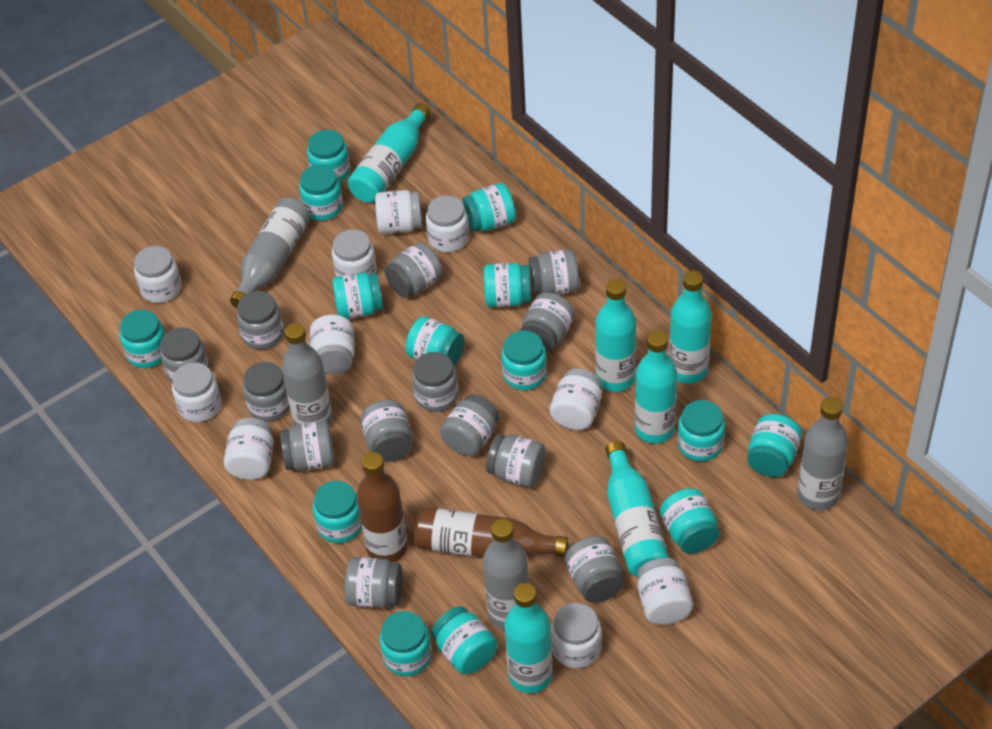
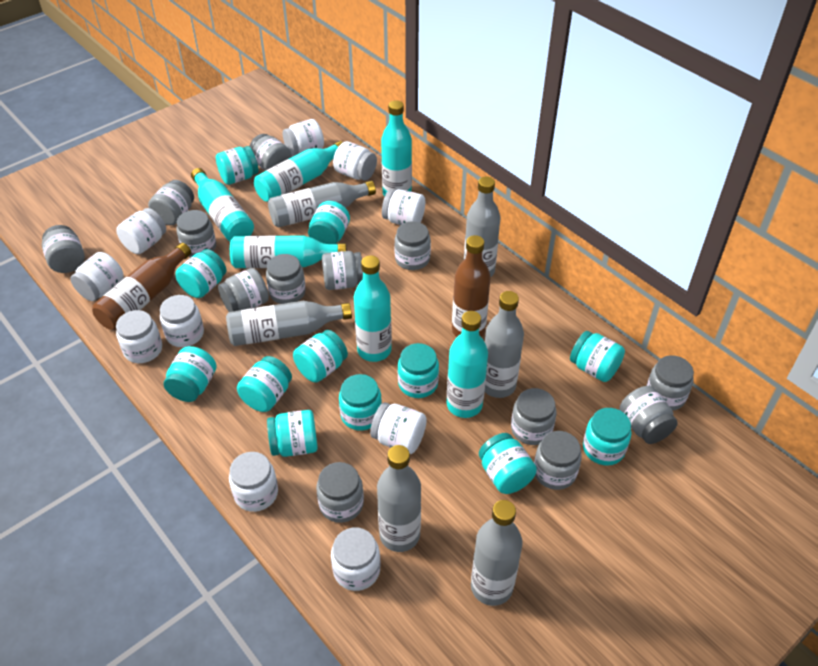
grey bottle: [230,198,311,308] [281,323,333,426] [483,519,529,630] [797,397,848,511] = 4 -> [226,301,352,346] [268,181,376,227] [377,445,421,552] [464,176,501,277] [471,500,523,606] [485,291,524,398] = 6
turquoise jar: [120,310,165,368] [299,165,343,221] [307,130,350,182] [313,481,362,543] [332,272,383,319] [379,611,432,676] [405,316,465,366] [431,606,498,674] [462,183,516,232] [484,263,531,307] [501,331,547,390] [660,488,720,554] [677,400,725,462] [747,414,802,477] = 14 -> [163,346,217,402] [175,249,226,298] [216,146,258,185] [237,356,292,412] [267,410,318,457] [293,330,348,383] [308,201,350,244] [339,374,382,431] [398,343,439,398] [479,433,537,494] [570,331,625,382] [583,408,632,466] = 12

